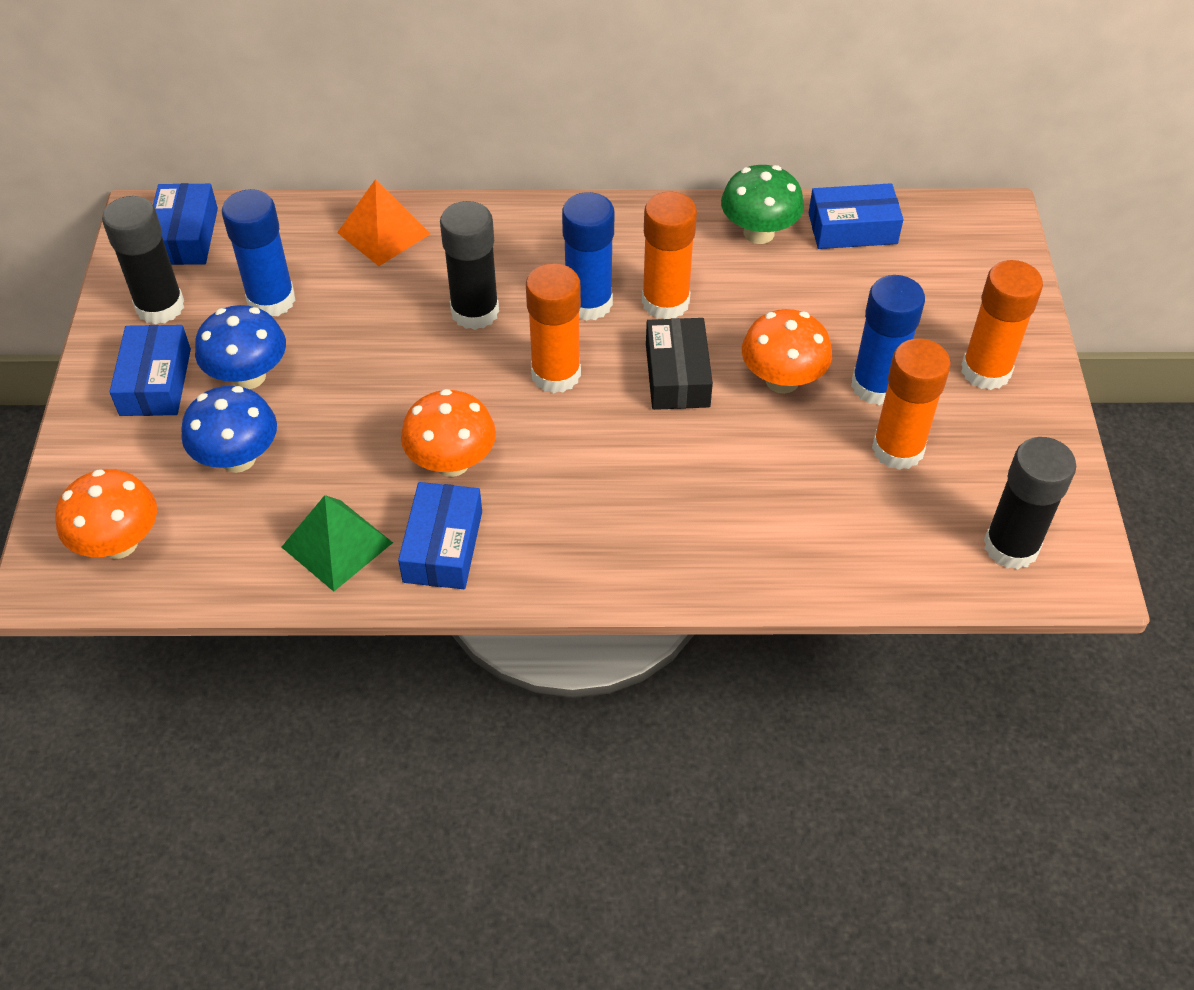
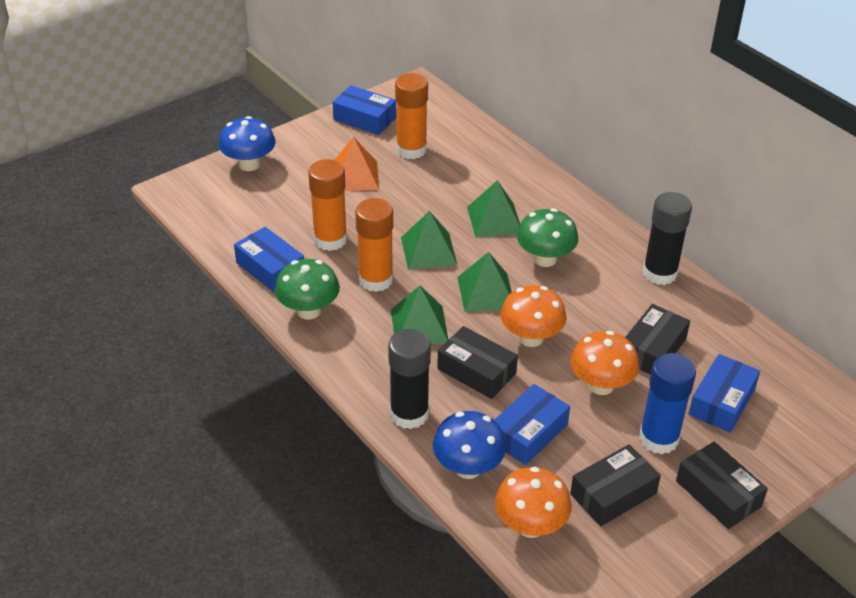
black box: [646,318,713,410] = 1 -> [437,326,518,399] [570,444,661,526] [625,304,690,375] [676,442,768,529] = 4
black glue stick: [102,196,184,325] [440,201,499,330] [984,437,1076,569] = 3 -> [388,329,431,429] [643,192,692,285] = 2
blue glue stick: [222,189,295,316] [562,192,614,321] [851,275,925,405] = 3 -> [639,353,696,454] = 1
green mushroom: [721,165,804,244] = 1 -> [275,259,340,319] [517,208,578,267] = 2
green pyramid: [282,495,393,591] = 1 -> [391,286,448,344] [401,211,457,270] [457,252,512,312] [467,180,520,238] = 4
orange glue stick: [526,263,581,393] [642,191,697,319] [872,338,951,470] [961,260,1043,390] = 4 -> [308,159,347,251] [355,198,394,292] [395,73,428,159] = 3

